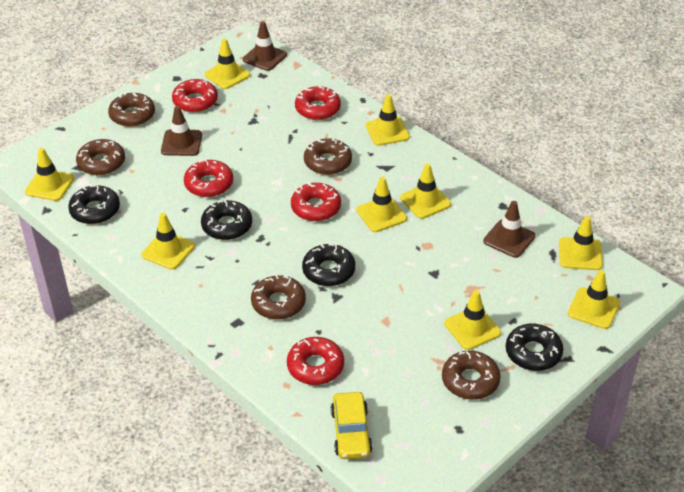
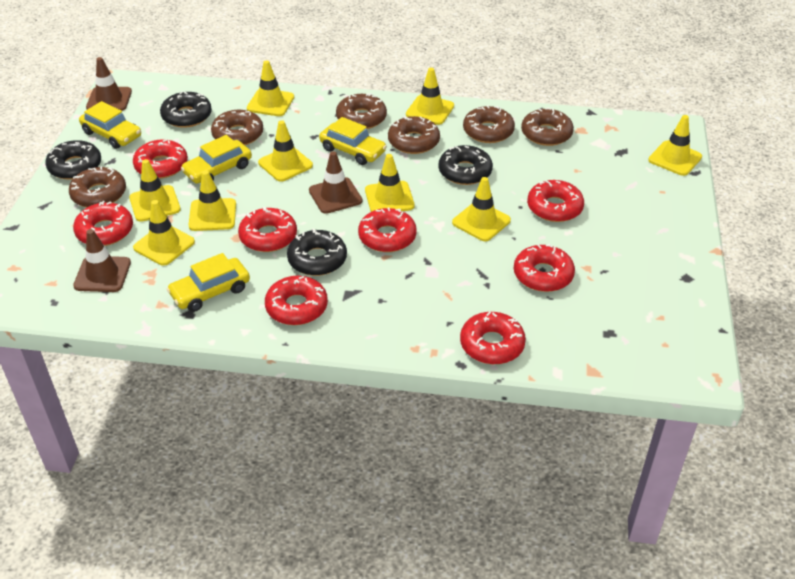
brown donut: [76,139,125,176] [108,91,155,127] [251,275,306,320] [304,138,352,175] [442,350,501,400] = 5 -> [69,166,126,207] [211,110,263,145] [336,93,387,129] [388,116,440,154] [463,105,515,143] [521,107,574,146] = 6
red donut: [172,79,218,112] [184,160,233,197] [287,337,344,385] [291,182,341,221] [295,86,341,120] = 5 -> [73,201,133,246] [133,139,188,179] [238,206,297,252] [265,276,328,325] [358,207,417,252] [460,312,526,364] [514,244,575,292] [527,180,584,222] = 8
yellow car: [331,392,373,459] = 1 -> [79,101,141,149] [167,253,250,312] [181,135,252,184] [319,117,387,165] = 4

